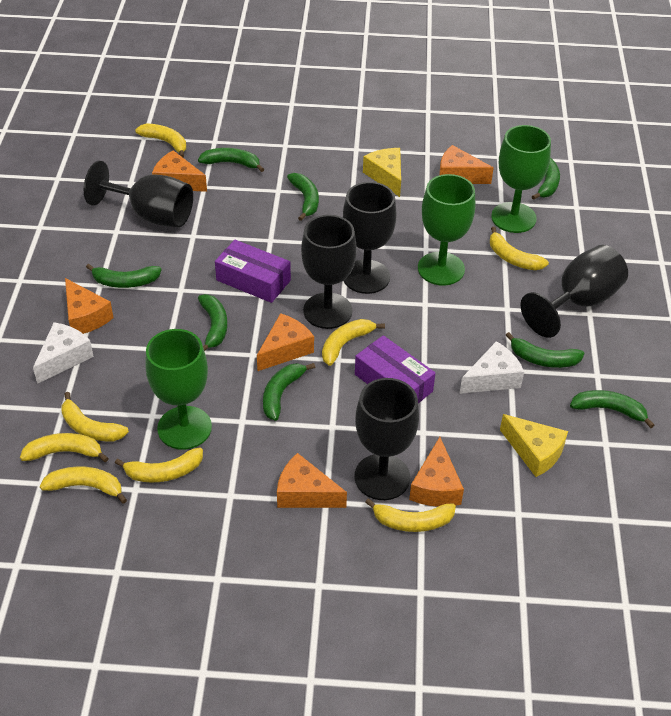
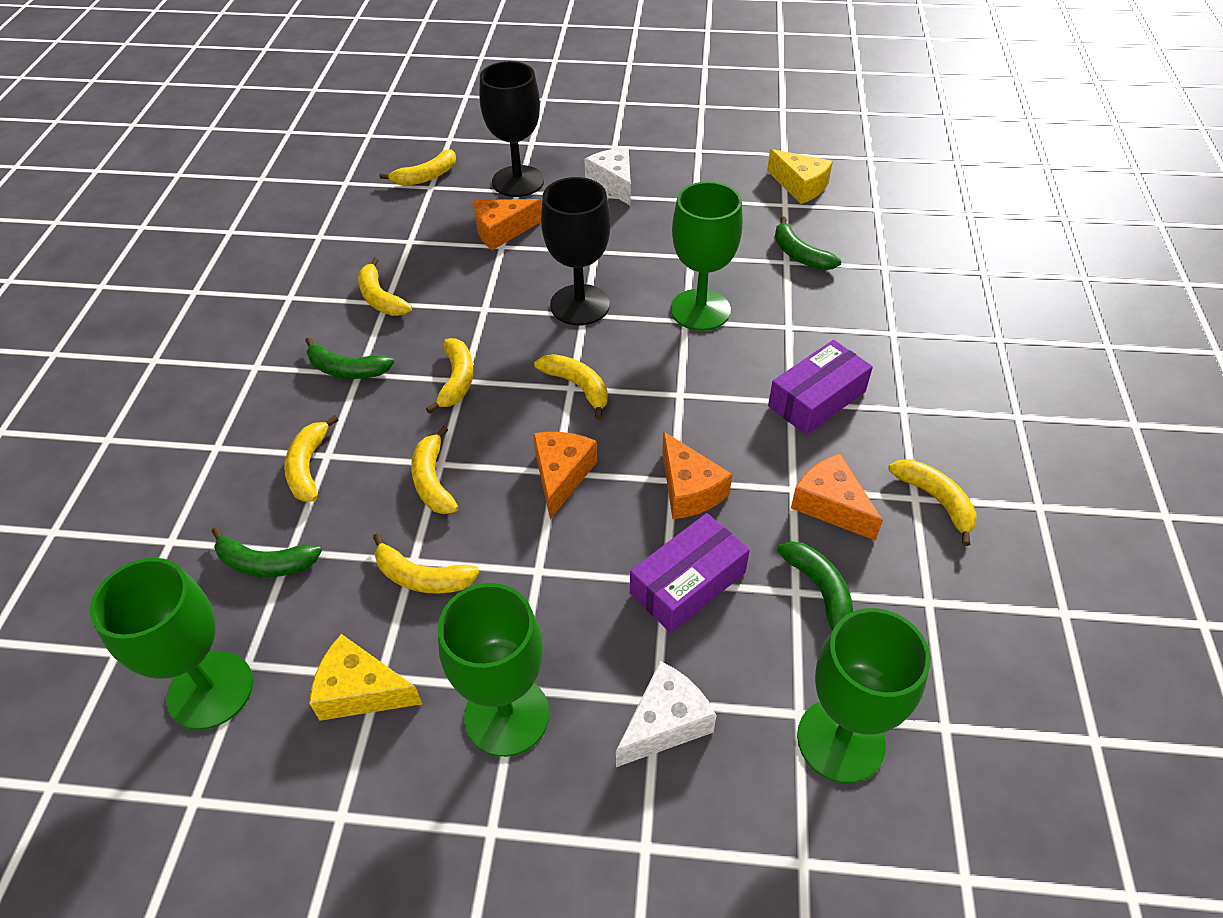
black goblet: [84,161,193,227] [301,215,357,329] [343,182,396,294] [355,378,419,500] [521,245,628,338] = 5 -> [479,61,544,197] [541,177,611,325] = 2
green banana: [86,264,162,288] [198,148,264,172] [198,294,228,351] [263,363,315,421] [287,173,319,221] [506,332,585,368] [532,158,560,200] [570,390,654,428] = 8 -> [212,527,322,577] [305,337,394,379] [775,216,841,270] [777,541,853,630] = 4
green goblet: [145,329,212,450] [418,174,475,286] [491,125,551,233] = 3 -> [90,558,253,730] [438,583,549,757] [670,181,743,331] [797,608,930,783] = 4
orange cheese: [65,278,114,334] [152,150,207,192] [257,313,314,371] [277,453,347,508] [409,437,464,507] [439,145,494,184] = 6 -> [474,199,542,250] [533,432,597,519] [662,431,732,519] [791,454,883,541] = 4

